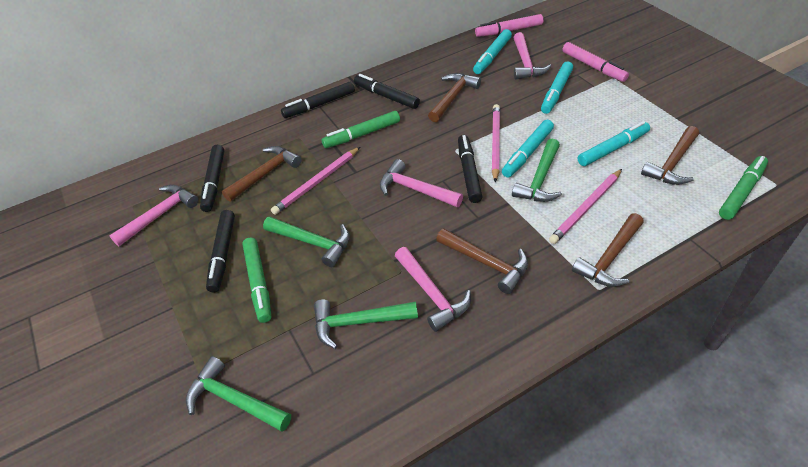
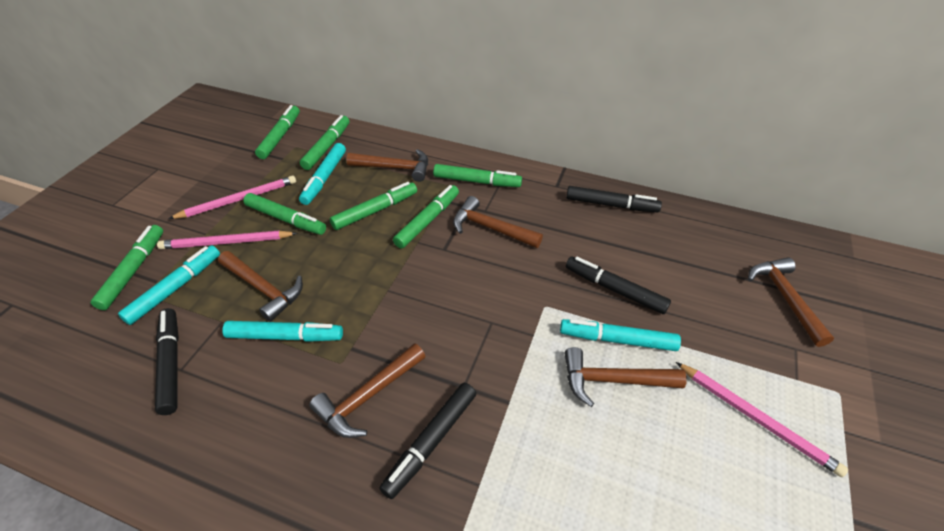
black marker: [200,145,224,212] [206,210,235,292] [281,82,355,118] [354,74,420,109] [458,135,482,203] = 5 -> [155,308,179,415] [379,383,476,499] [566,186,662,213] [566,256,671,314] = 4
brown hammer: [222,146,302,202] [428,73,481,122] [436,229,528,294] [572,213,644,287] [641,126,699,185] = 5 -> [218,251,303,322] [309,343,426,438] [346,149,428,182] [453,196,543,248] [564,347,687,407] [748,257,834,347] = 6
green hammer: [186,356,291,432] [263,217,350,267] [314,299,418,349] [512,139,562,202] = 4 -> none = 0
green marker: [242,238,271,323] [322,111,400,148] [719,156,768,220] = 3 -> [91,225,163,310] [243,193,326,235] [255,105,300,159] [300,115,350,170] [330,182,417,230] [393,185,459,248] [433,164,522,187] = 7
pink hammer: [109,185,199,246] [380,159,463,207] [395,247,471,332] [513,32,551,80] = 4 -> none = 0
pink marker: [475,14,543,37] [562,42,629,82] = 2 -> none = 0

